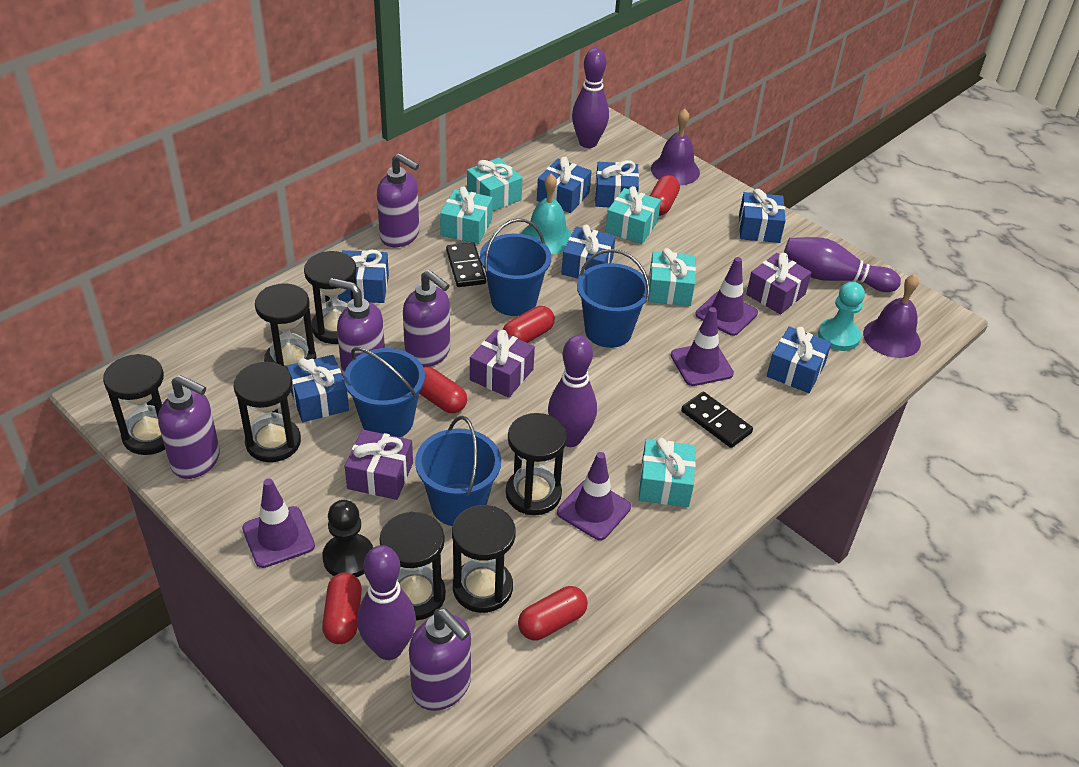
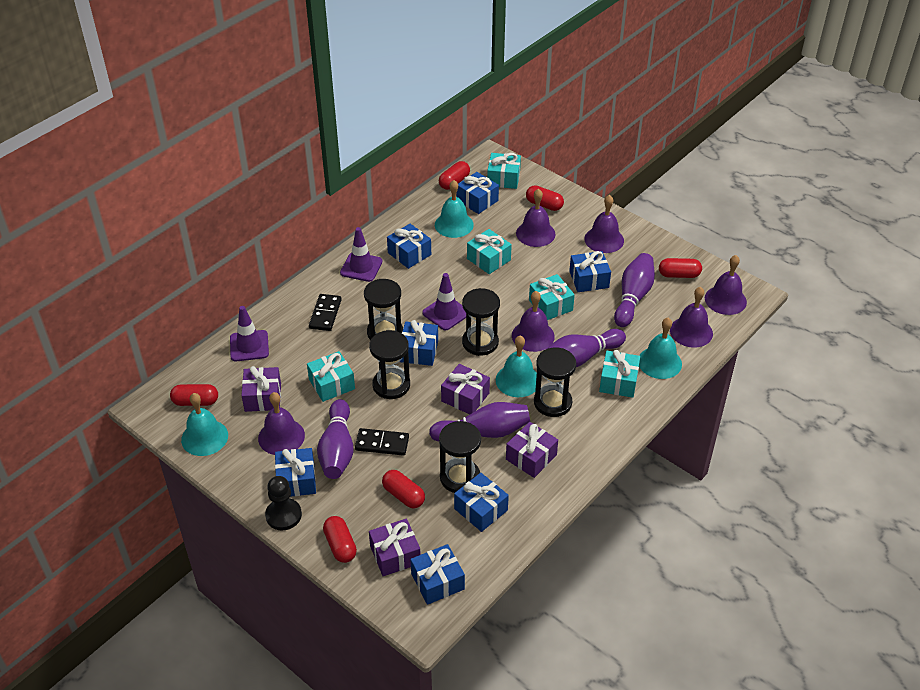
black hourglass: [103,354,165,455] [234,361,301,462] [255,283,316,369] [304,251,357,344] [379,512,446,621] [452,505,516,613] [506,413,567,515] = 7 -> [364,279,403,340] [369,330,410,399] [439,421,481,493] [462,288,500,356] [534,348,576,417] = 5
blue bucket: [344,347,425,437] [415,416,501,526] [480,218,551,316] [577,249,650,348] = 4 -> none = 0
purple bell: [651,109,700,185] [863,274,921,358] = 2 -> [258,392,305,455] [512,291,555,352] [516,189,556,247] [584,195,624,253] [670,287,713,348] [705,255,747,315] = 6
purple gift: [345,429,413,500] [470,329,535,398] [746,253,812,314] = 3 -> [241,366,281,412] [369,518,421,576] [441,364,490,414] [506,422,558,478] = 4
purple soap dispenser: [158,375,220,479] [329,278,385,378] [377,153,419,247] [403,270,450,367] [409,608,471,711] = 5 -> none = 0
purple traffic cone: [242,478,315,568] [557,452,631,540] [671,307,734,386] [695,257,758,336] = 4 -> [230,306,269,361] [340,227,383,282] [422,273,466,331] = 3
red capsule: [322,572,362,644] [419,367,467,413] [502,306,555,343] [518,586,588,640] [650,175,680,216] = 5 -> [170,384,218,406] [323,516,357,563] [382,470,425,508] [439,161,470,190] [526,185,564,211] [659,258,702,278] = 6
turquoise bell: [521,174,572,254] = 1 -> [181,393,228,456] [435,180,474,238] [496,336,537,397] [639,318,682,379] = 4
turquoise pawn: [818,282,865,351] = 1 -> none = 0

